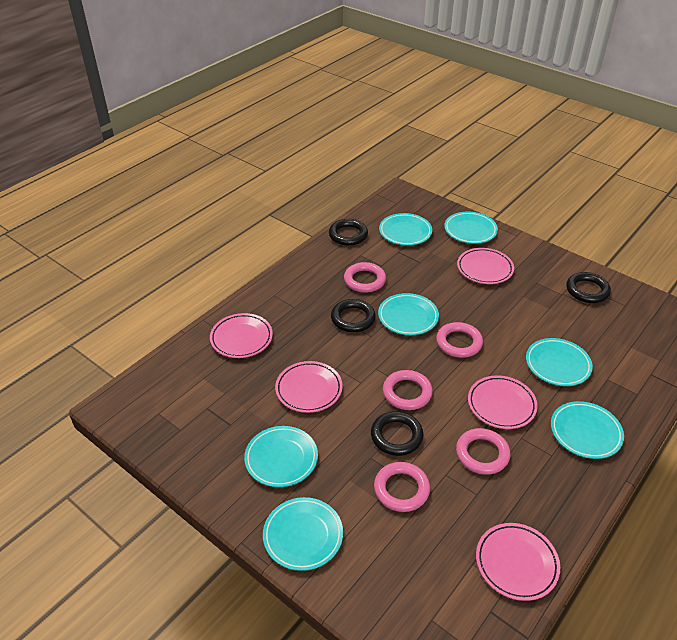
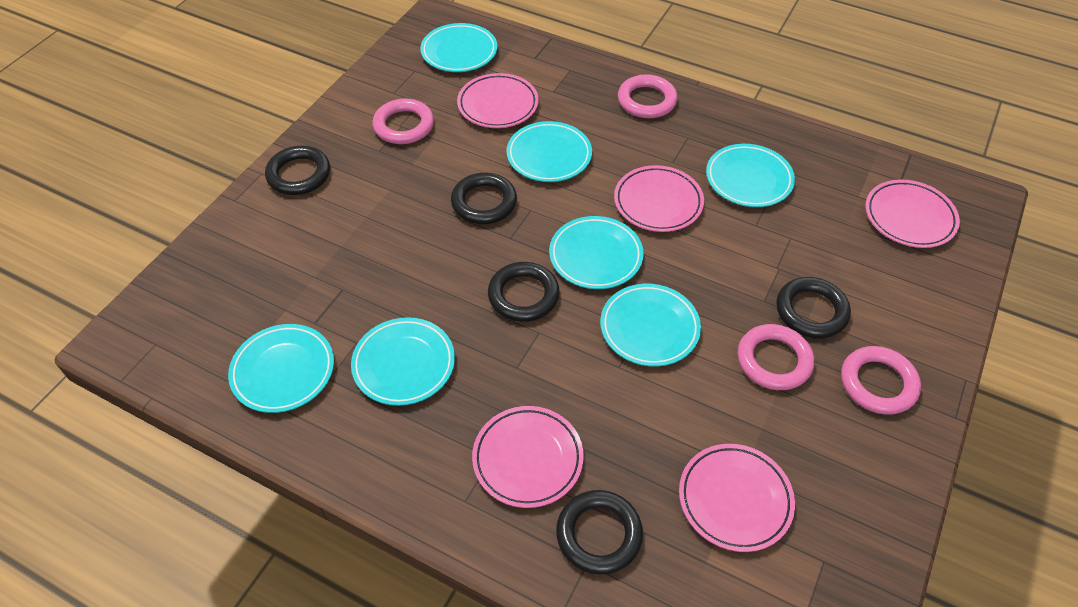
black ring: [329,219,368,246] [331,299,376,332] [371,411,423,456] [566,272,611,303] = 4 -> [265,146,330,195] [451,173,517,224] [488,262,560,322] [556,490,643,575] [776,277,851,339] = 5
pink ring: [344,262,386,293] [374,462,430,512] [383,370,433,410] [436,322,483,358] [456,428,510,475] = 5 -> [372,99,434,144] [618,74,677,118] [737,324,814,390] [841,346,921,415] = 4

